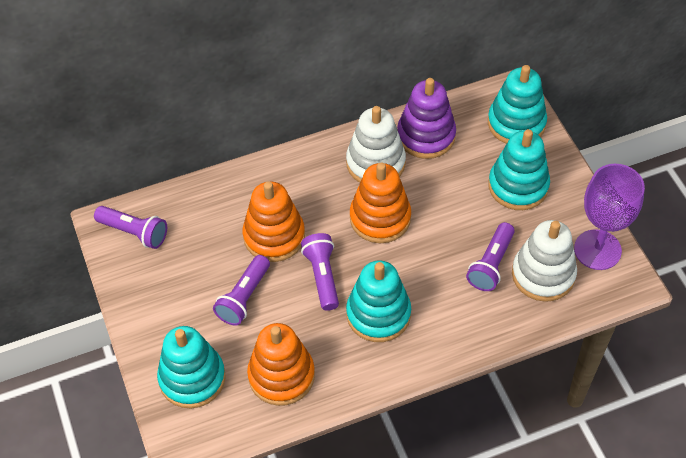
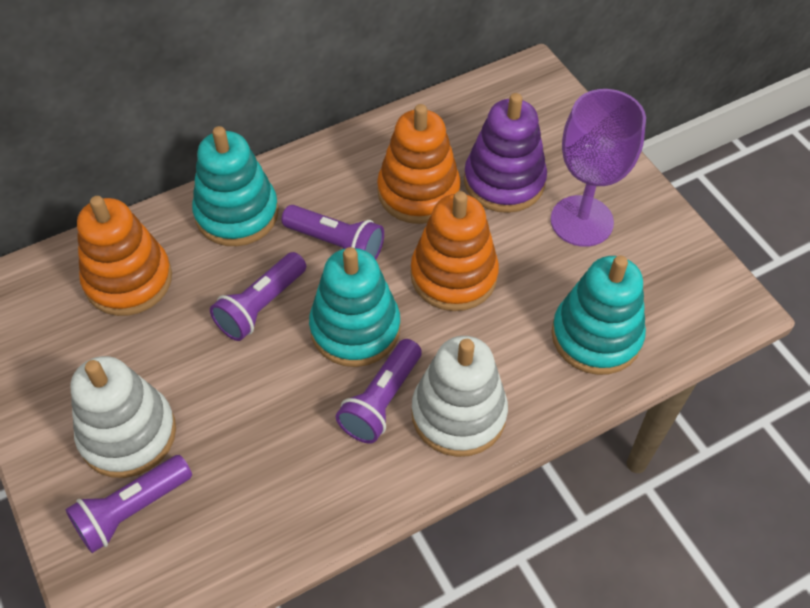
turquoise stacking toy: [157,326,226,408] [346,260,411,342] [488,65,547,144] [488,129,550,210] = 4 -> [192,126,279,246] [309,247,400,367] [551,255,646,375] = 3

